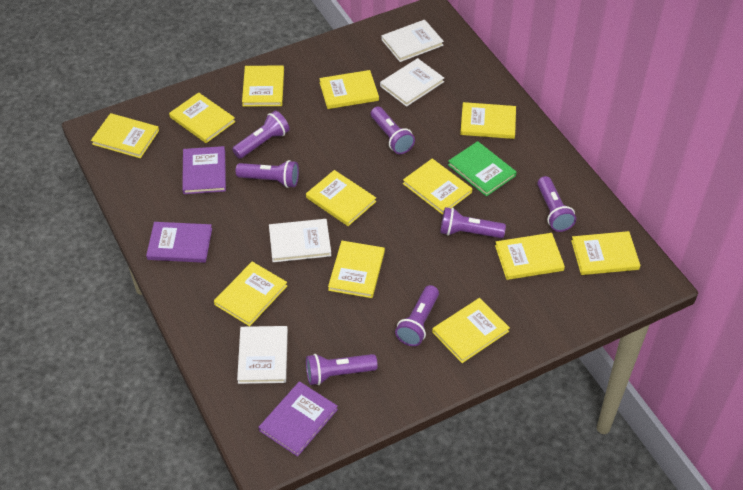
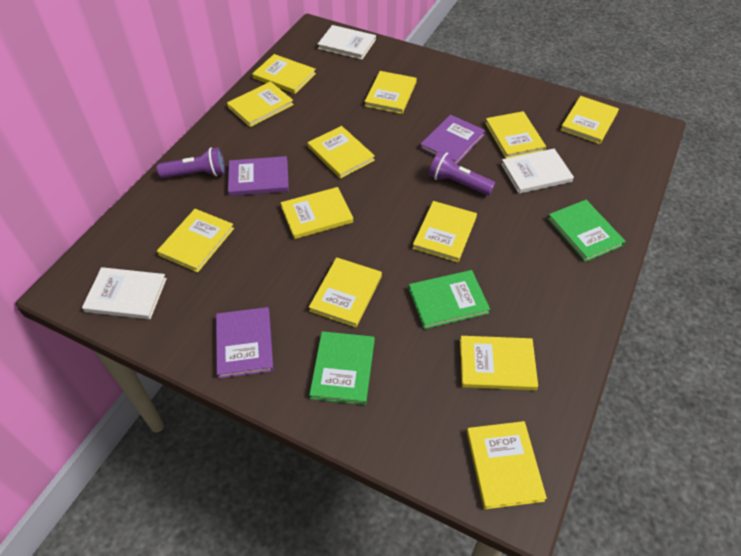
green book: [448,141,517,196] = 1 -> [309,331,375,405] [409,270,490,329] [547,200,625,262] = 3
purple flashlight: [232,111,290,159] [236,160,299,188] [306,354,378,385] [371,107,415,154] [395,285,439,346] [440,207,506,238] [537,176,576,232] = 7 -> [157,147,225,178] [429,151,495,195] = 2
white book: [237,326,288,384] [269,219,331,262] [380,58,444,107] [381,20,444,62] = 4 -> [82,267,167,319] [318,25,376,60] [501,149,574,194] = 3

